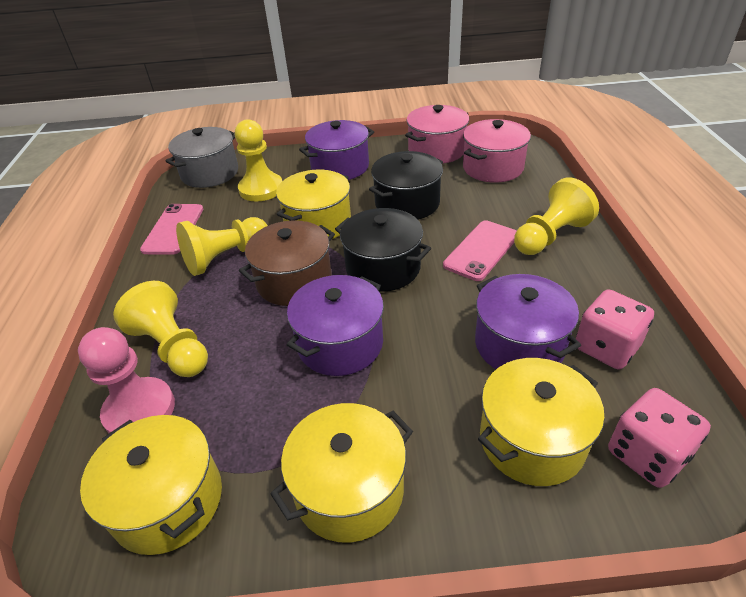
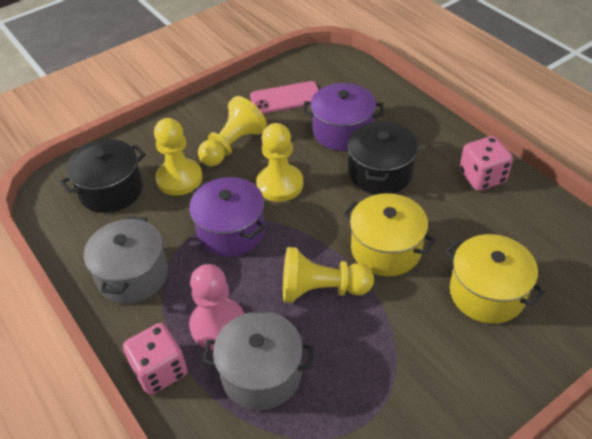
brown pot: [239,220,335,306] = 1 -> none = 0
grey pot: [165,127,238,188] = 1 -> [84,217,168,304] [203,311,314,410] = 2
pink phone: [140,204,203,255] [443,220,516,281] = 2 -> [250,81,319,114] = 1
pink pot: [405,105,469,164] [463,119,531,183] = 2 -> none = 0
purple pot: [287,275,384,376] [299,120,374,180] [475,274,581,369] = 3 -> [189,177,265,257] [303,83,383,151] = 2
yellow pot: [80,415,222,555] [270,403,413,543] [276,170,351,239] [478,358,604,486] = 4 -> [343,193,436,276] [446,234,545,324] = 2

